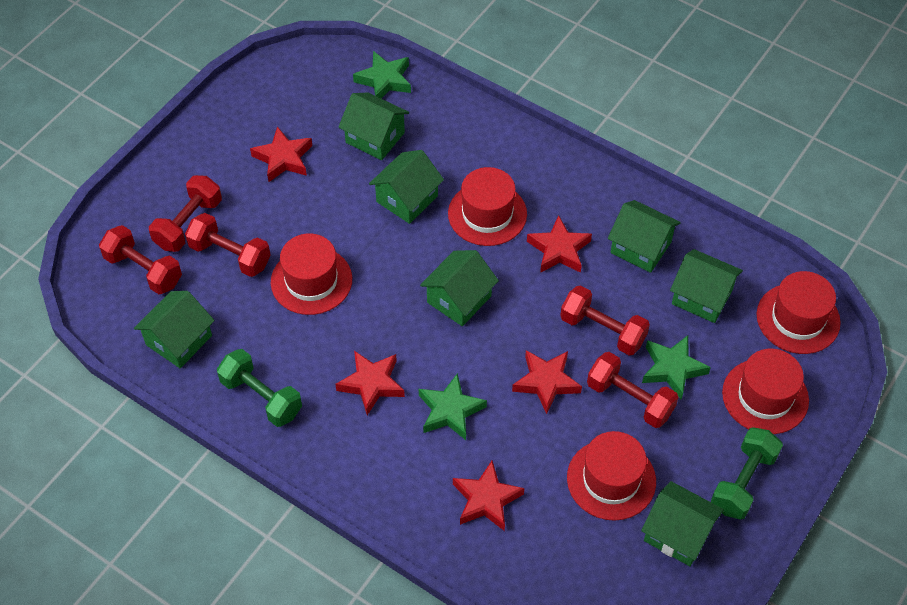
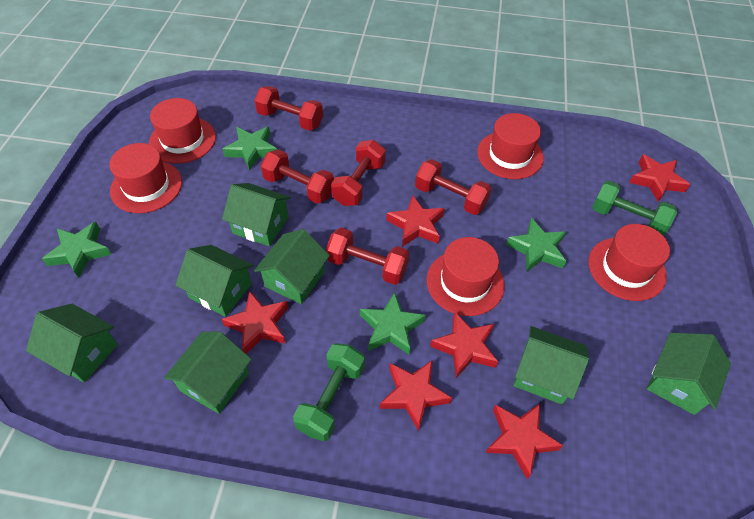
green star: [353,51,411,99] [419,373,487,440] [642,335,711,399] = 3 -> [42,222,112,278] [222,127,277,171] [360,292,426,355] [506,218,567,272] = 4
red star: [250,126,312,182] [335,351,405,415] [453,461,524,531] [512,350,582,414] [527,215,592,273] = 5 -> [222,291,288,354] [380,360,452,432] [386,195,445,247] [430,312,498,378] [485,404,563,479] [629,154,690,202] = 6

